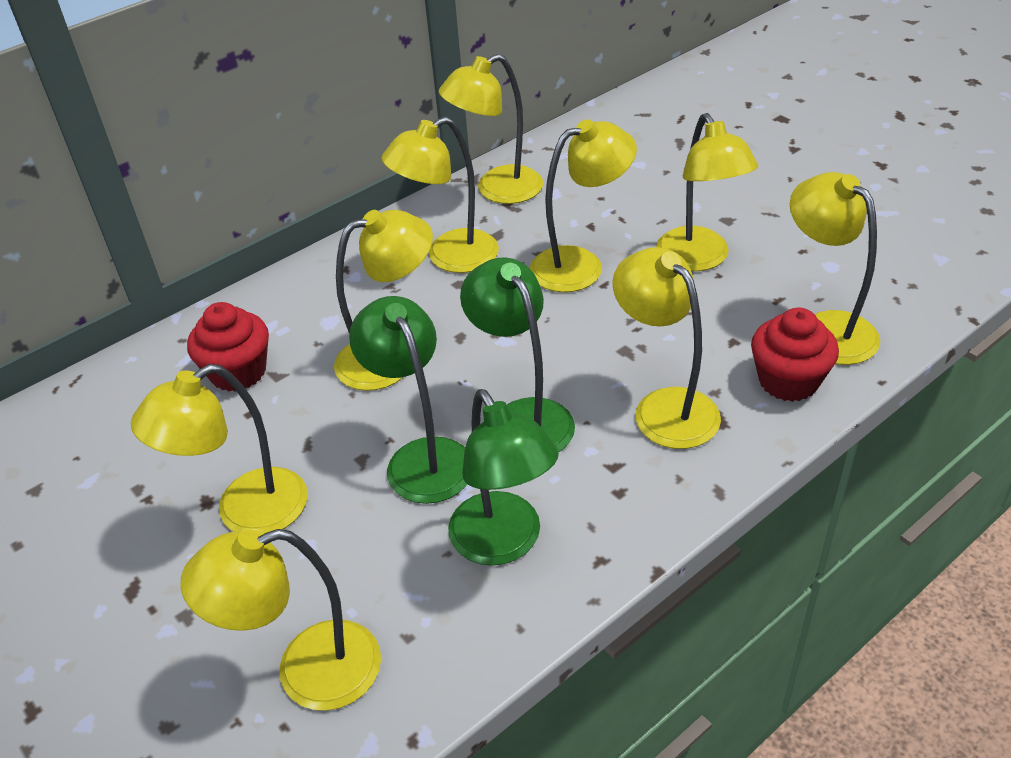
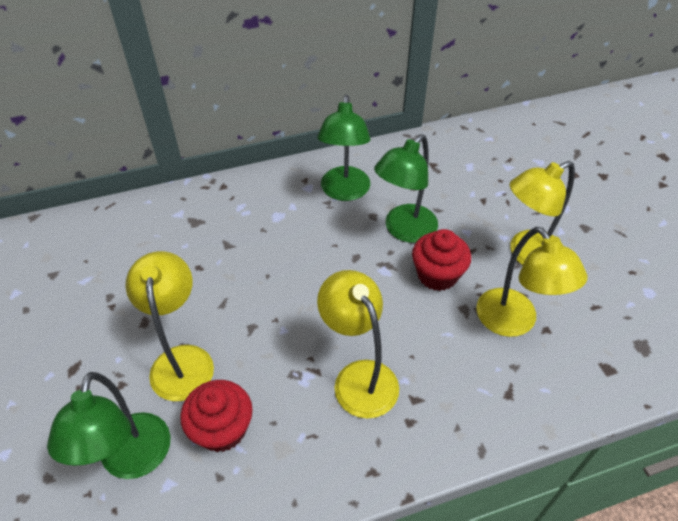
yellow lamp: [131,364,308,535] [180,529,381,711] [334,210,433,391] [381,117,499,273] [439,54,543,204] [530,119,637,292] [612,247,721,449] [656,113,758,271] [790,172,880,365] = 9 -> [125,251,214,401] [317,270,399,419] [476,227,588,337] [510,161,575,265] = 4

